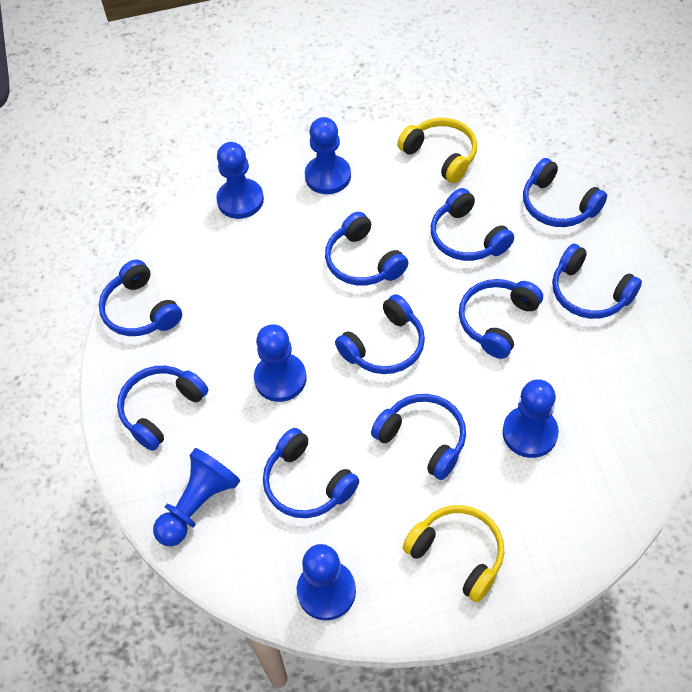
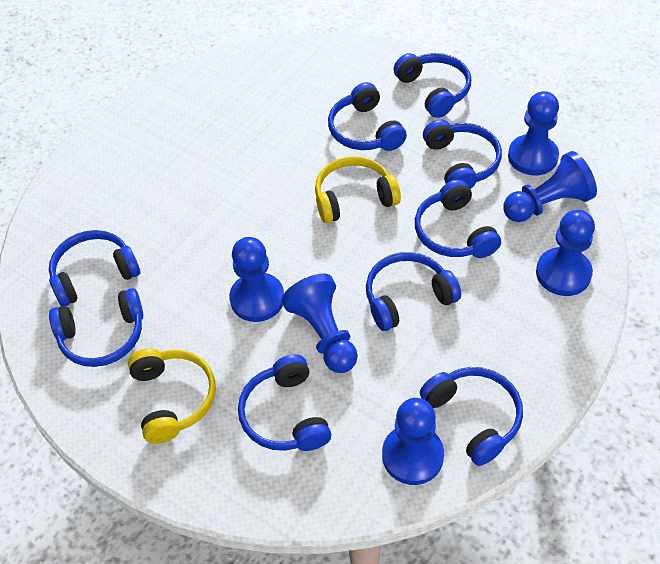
blue headphones: [99,260,182,336] [117,366,208,451] [263,428,359,518] [325,212,408,286] [335,294,425,374] [371,394,466,480] [431,188,514,261] [459,279,543,359] [523,158,607,227] [552,244,642,319] = 10 -> [49,230,140,306] [49,288,143,367] [238,354,331,451] [328,82,407,151] [366,252,461,331] [394,53,471,118] [415,179,501,258] [420,367,523,466] [423,119,502,189] = 9

